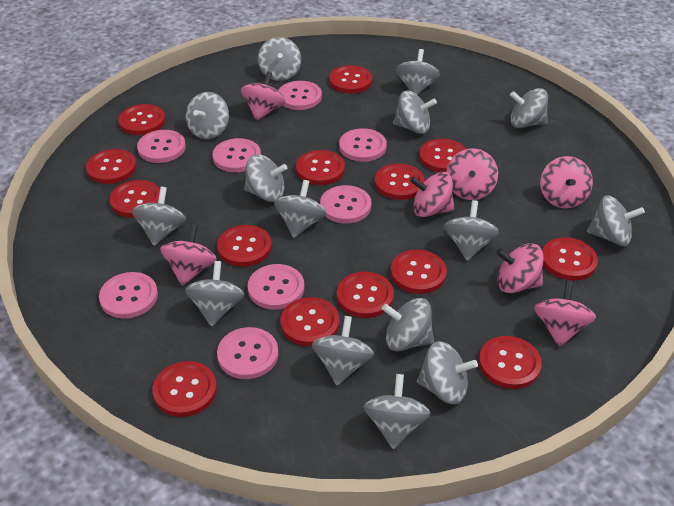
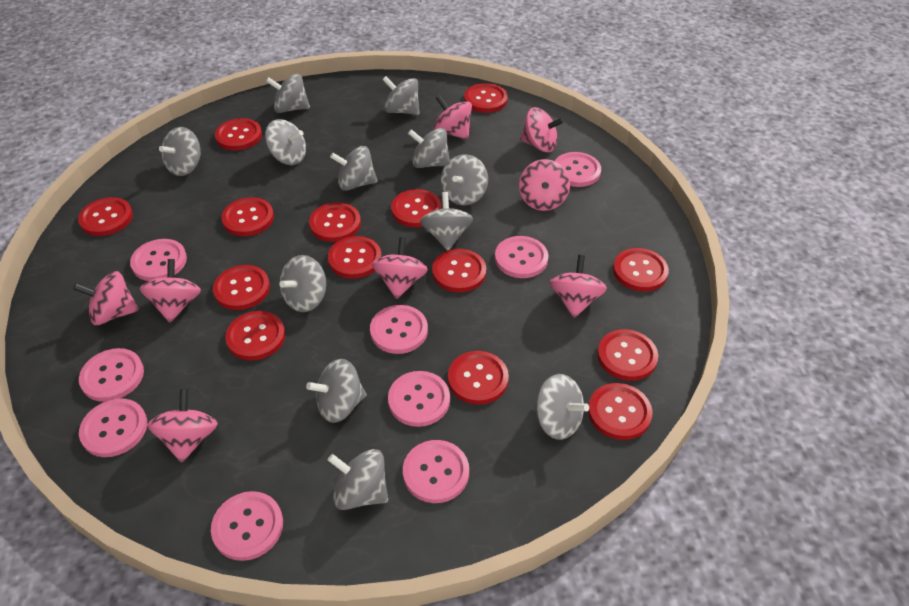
grey spinning top: [132,187,186,246] [185,261,245,326] [186,92,229,139] [244,154,287,202] [258,37,301,81] [274,180,327,238] [312,316,374,385] [363,374,431,449] [382,298,434,351] [393,91,437,134] [396,49,440,95] [417,341,478,404] [444,200,499,261] [510,88,548,128] [587,195,645,246] = 15 -> [159,127,201,176] [265,119,306,165] [266,74,310,113] [279,255,326,312] [306,359,366,423] [328,449,388,510] [330,146,377,191] [382,76,420,115] [408,128,450,168] [420,192,473,251] [441,154,488,205] [534,374,589,440] = 12
pink button: [99,272,158,319] [137,130,186,163] [212,138,261,172] [217,327,278,379] [248,264,304,310] [278,81,322,110] [320,185,371,223] [339,128,387,162] = 8 -> [79,348,144,402] [79,399,147,457] [130,239,187,281] [211,491,283,561] [370,305,428,354] [388,371,450,427] [403,440,469,503] [495,236,548,278] [555,152,601,187] = 9
pink spinning top: [160,224,217,286] [241,71,286,121] [410,172,454,217] [446,149,498,200] [496,243,544,293] [534,280,596,347] [540,156,593,208] = 7 -> [73,271,139,325] [140,259,201,323] [147,389,218,463] [372,237,428,299] [433,95,472,139] [519,159,570,211] [520,107,564,152] [549,255,607,318] = 8

